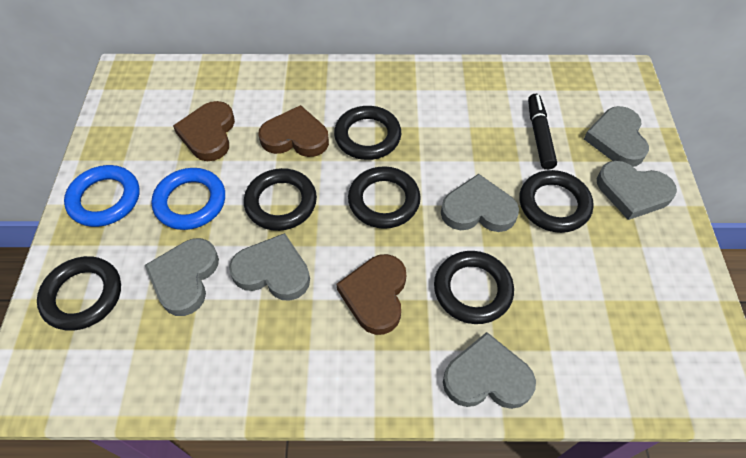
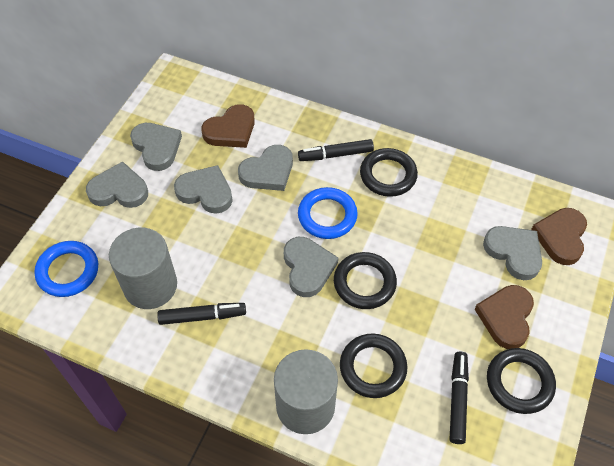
black marker: [528,94,557,170] = 1 -> [157,303,246,325] [298,139,374,161] [450,352,469,444] = 3
black ring: [37,256,121,331] [244,168,317,231] [334,106,401,160] [348,166,421,229] [434,251,514,324] [519,170,594,233] = 6 -> [334,252,397,309] [340,334,407,398] [360,148,418,197] [487,348,556,414] = 4
grey cylinder: none = 0 -> [109,228,177,309] [274,349,338,434] = 2

